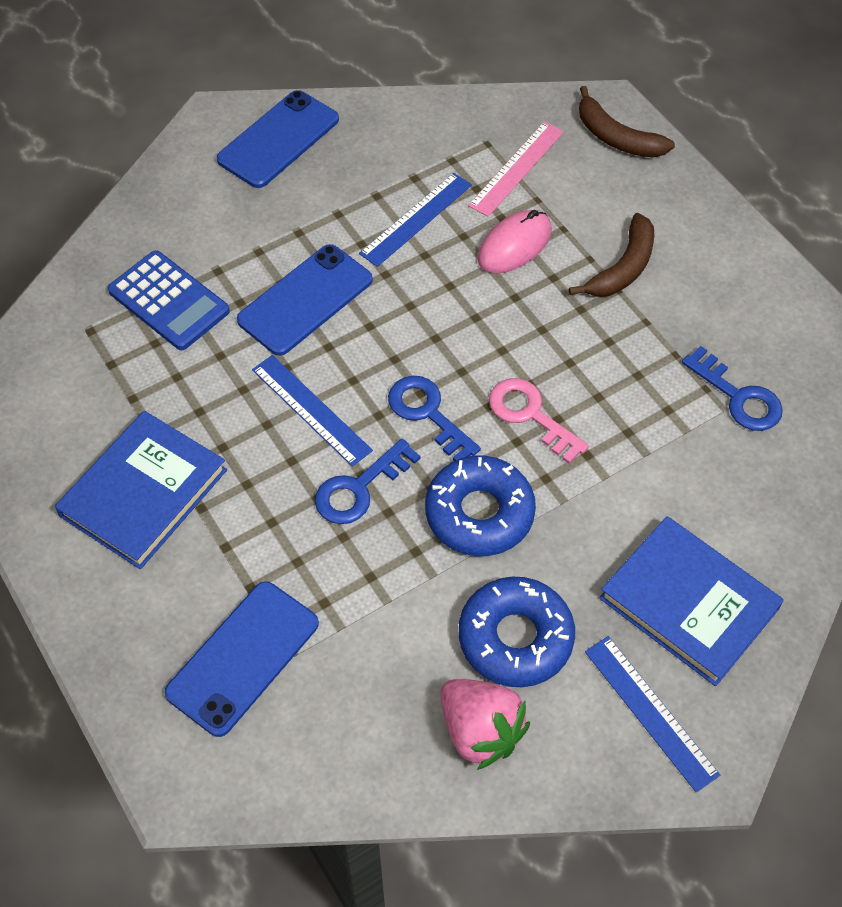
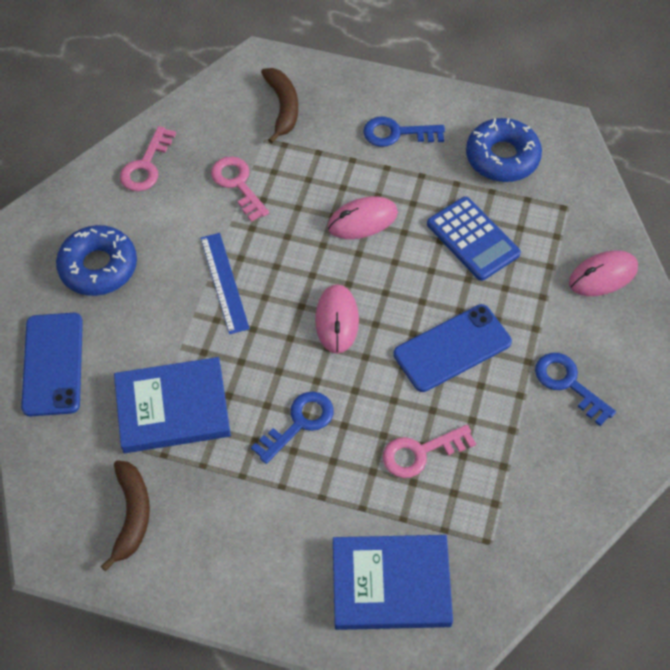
blue phone: [164,581,319,737] [216,90,339,188] [237,244,373,356] = 3 -> [21,313,83,416] [393,304,512,392] = 2
blue ruler: [252,355,373,467] [359,173,472,267] [585,636,720,792] = 3 -> [200,233,250,334] = 1
pink key: [489,378,589,464] = 1 -> [120,126,176,191] [211,156,269,222] [383,425,476,478] = 3
pink mouse: [477,210,552,273] = 1 -> [315,284,359,354] [327,196,398,239] [569,250,638,296] = 3
pink ruler: [468,122,564,217] = 1 -> none = 0
pink strawberry: [440,679,530,770] = 1 -> none = 0

